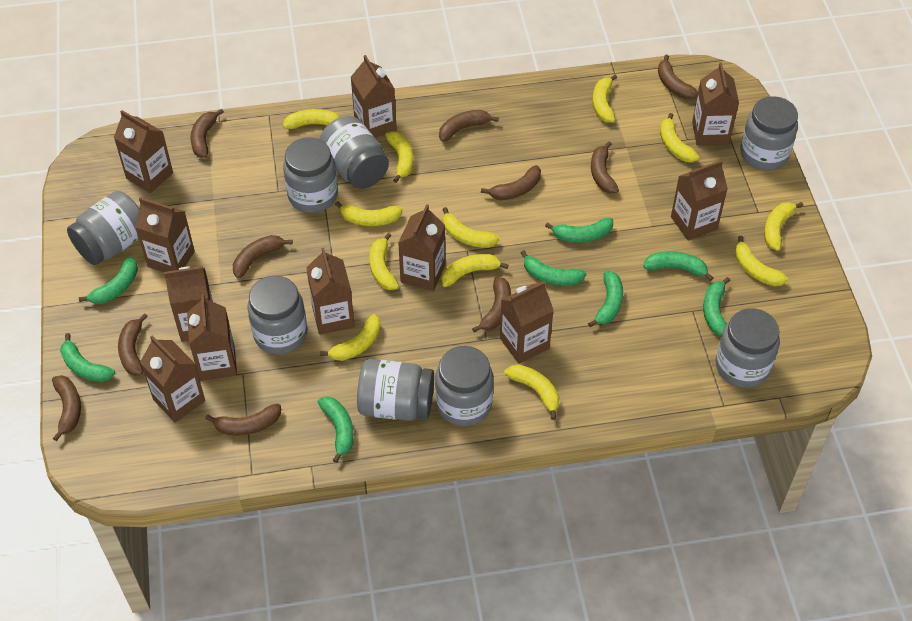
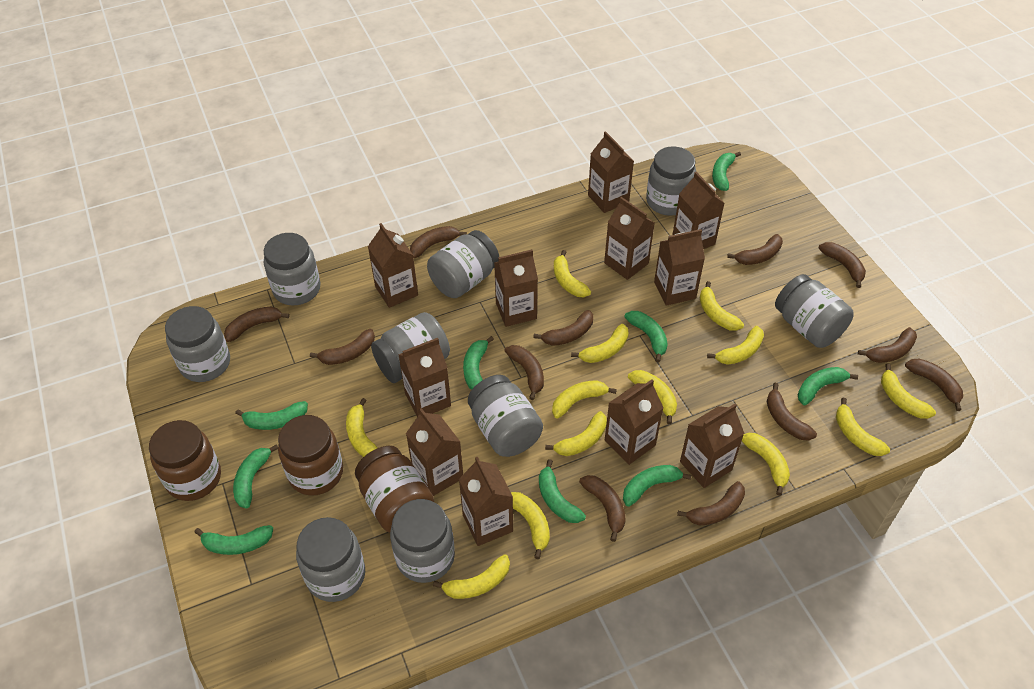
brown banana: [52,375,81,441] [118,313,148,376] [190,108,224,158] [205,403,281,436] [233,235,293,279] [439,110,499,142] [472,277,511,332] [481,165,541,200] [591,141,619,194] [658,55,698,100] = 10 -> [224,307,289,342] [310,329,375,365] [410,226,467,258] [505,345,544,400] [533,310,593,346] [579,475,626,542] [677,481,745,526] [727,234,783,265] [767,383,817,441] [819,242,866,288] [858,327,917,363] [905,359,963,411] = 12
brown jar: none = 0 -> [149,420,221,501] [278,415,343,496] [355,446,434,533] = 3
green banana: [60,333,115,382] [79,257,138,304] [318,397,354,463] [521,250,586,286] [545,218,613,243] [588,271,623,327] [643,251,713,281] [703,277,731,336] = 8 -> [194,525,273,555] [233,444,278,509] [235,401,308,430] [463,336,494,390] [539,459,586,523] [623,465,691,507] [624,311,668,362] [712,152,741,191] [798,367,858,405] = 9
grey jar: [67,191,139,265] [247,276,307,354] [283,138,338,213] [319,116,389,189] [357,359,434,421] [435,346,493,426] [716,308,780,388] [740,96,798,171] = 8 -> [165,306,230,382] [264,233,321,305] [296,517,365,602] [371,312,450,383] [390,499,455,583] [427,230,499,298] [468,375,543,457] [646,146,696,216] [775,274,854,348] = 9
yellow banana: [283,109,340,129] [320,314,381,361] [335,201,403,226] [369,233,399,290] [385,131,413,183] [441,254,508,287] [442,207,500,248] [504,364,559,420] [593,74,617,122] [660,113,699,162] [735,236,788,286] [764,202,803,251] = 12 -> [346,398,377,457] [433,554,510,599] [511,492,550,559] [545,411,607,456] [552,380,617,418] [554,250,591,297] [571,324,629,363] [628,370,677,424] [700,281,744,331] [707,326,764,365] [742,433,790,495] [836,398,890,456] [881,363,936,419] = 13

